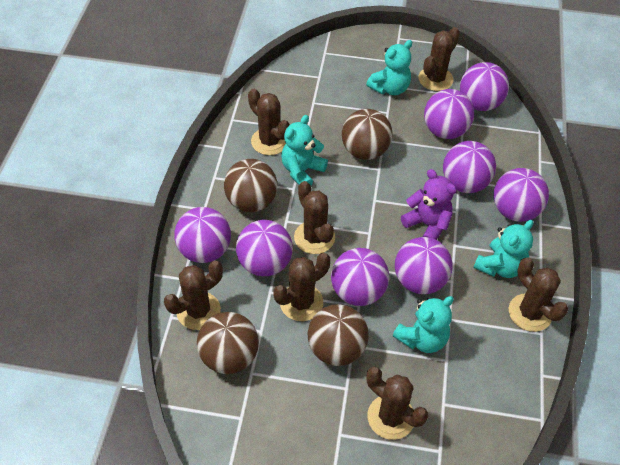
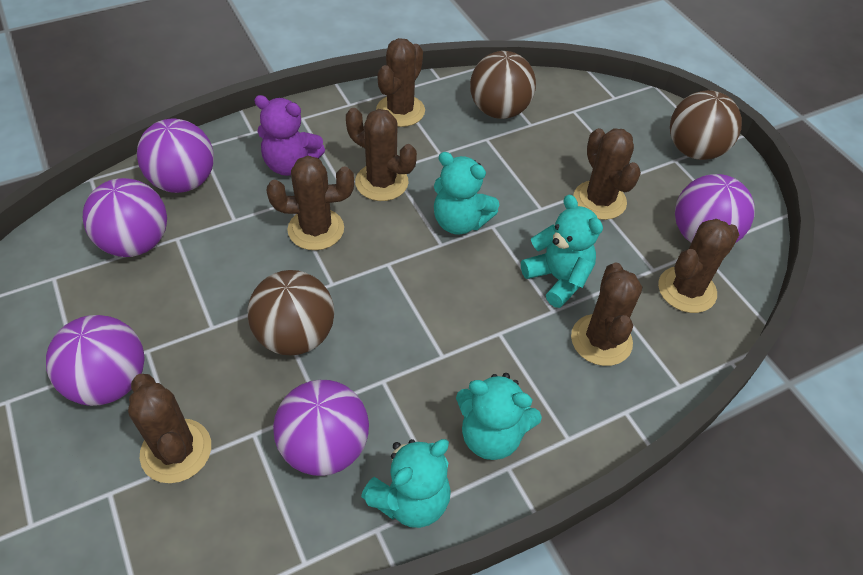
brown ball: [197,312,259,374] [224,159,277,212] [308,304,369,366] [342,109,392,160] = 4 -> [247,270,334,355] [470,51,536,119] [670,90,742,160] = 3
purple ball: [174,207,231,263] [236,220,293,276] [331,248,389,306] [395,237,453,294] [424,89,474,139] [443,141,496,193] [460,62,509,111] [493,168,549,222] = 8 -> [46,315,145,406] [83,178,167,257] [137,119,214,193] [273,380,369,476] [675,174,755,243] = 5

